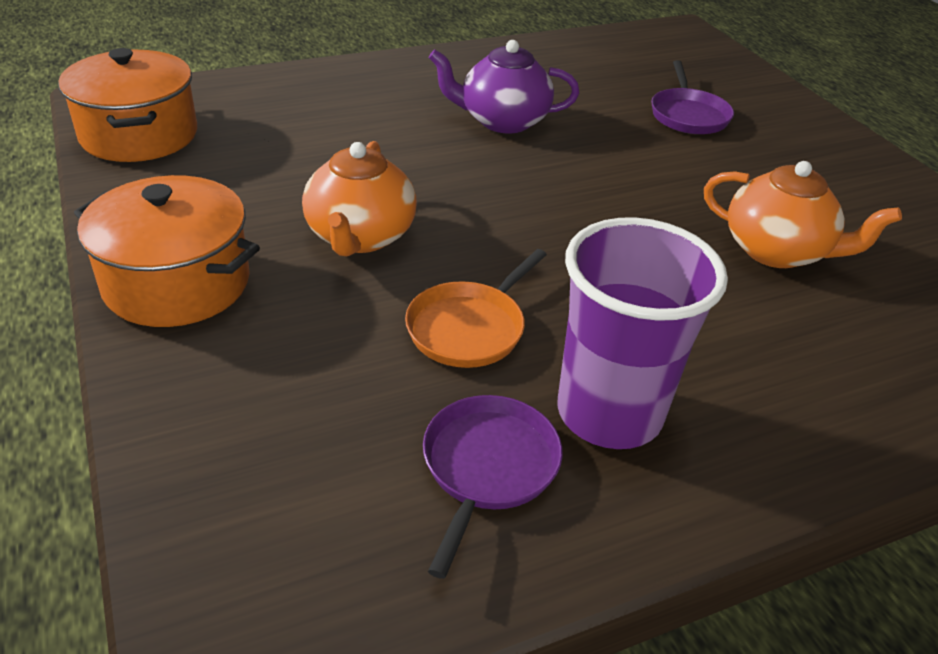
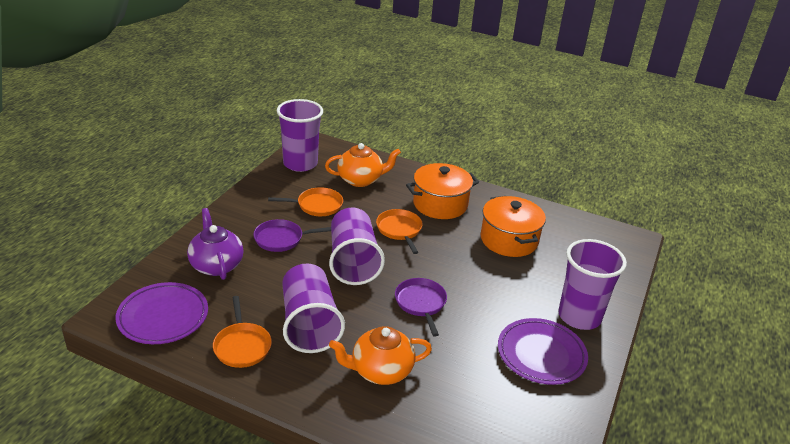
orange pan: [405,249,547,368] = 1 -> [213,296,272,368] [268,187,343,216] [376,209,423,254] = 3
purple cup: [557,217,728,449] = 1 -> [277,99,323,172] [282,264,345,353] [329,208,385,285] [558,239,627,330] = 4
purple plate: none = 0 -> [116,282,208,344] [498,318,588,385] = 2

